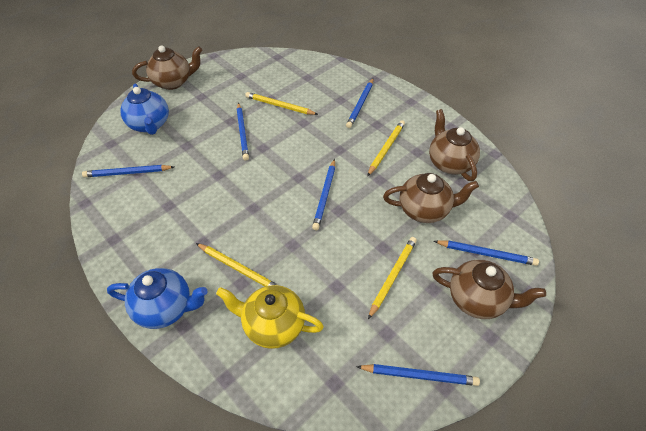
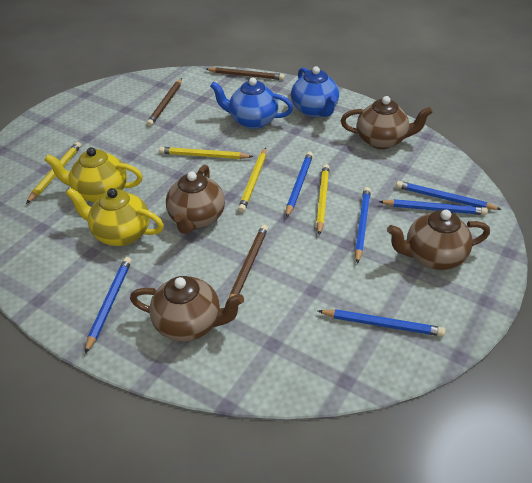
brown pencil: none = 0 -> [147,78,182,126] [206,67,284,80] [229,225,268,298] = 3
yellow teapot: [216,285,324,349] = 1 -> [44,147,143,202] [65,188,164,246] = 2

